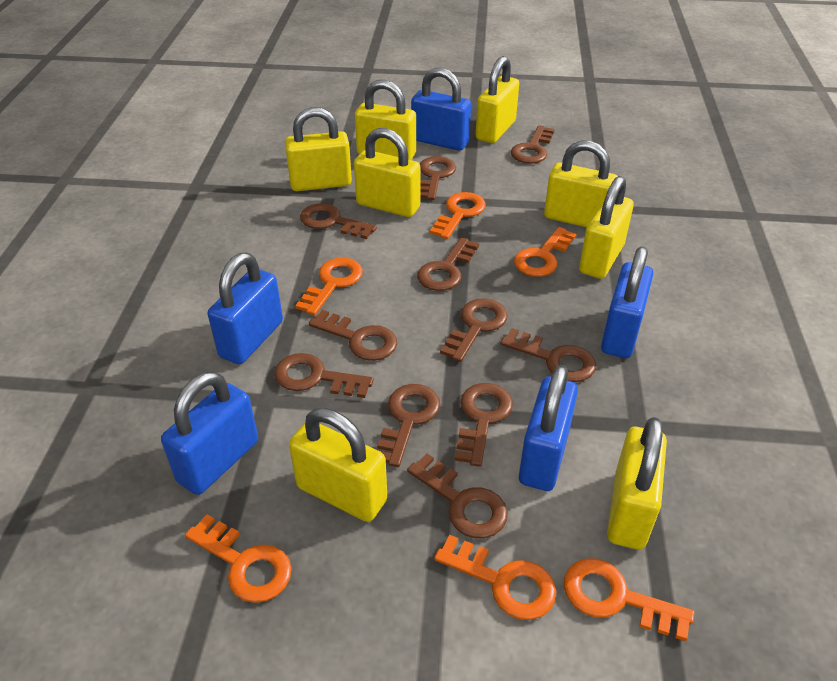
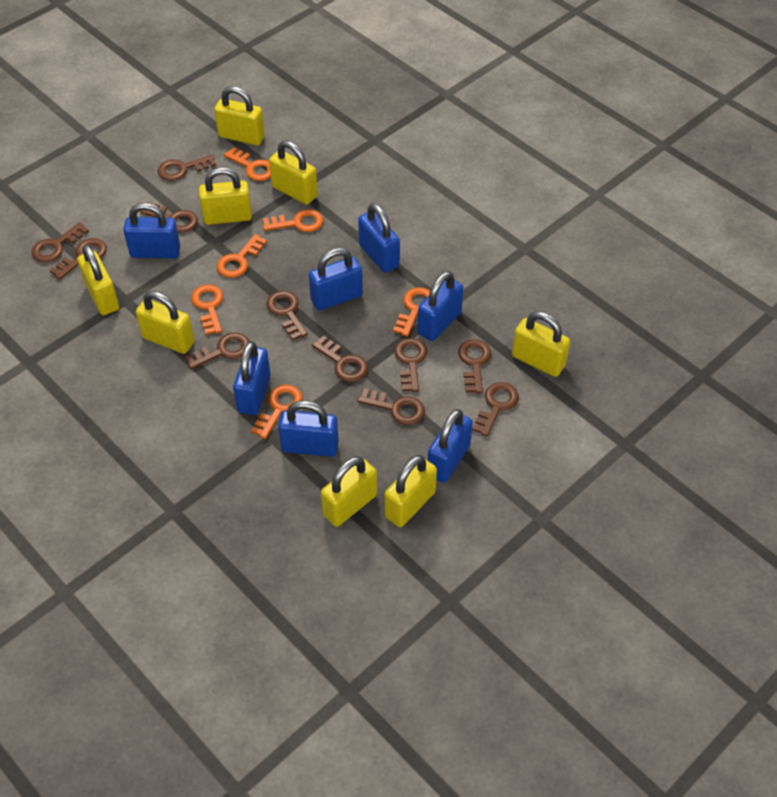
blue padlock: [161,371,258,495] [208,253,283,365] [411,68,471,151] [519,365,578,491] [601,246,653,358] = 5 -> [123,203,180,258] [233,341,271,415] [278,400,339,457] [309,248,363,310] [358,203,400,273] [417,271,463,341] [428,409,473,483] = 7

